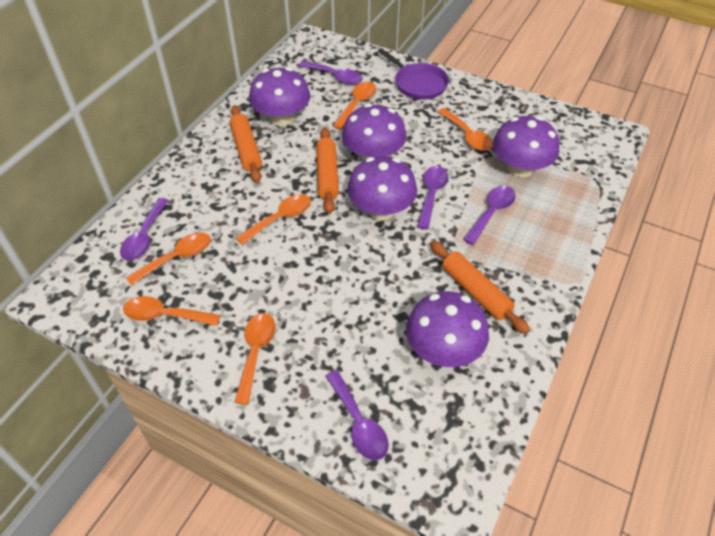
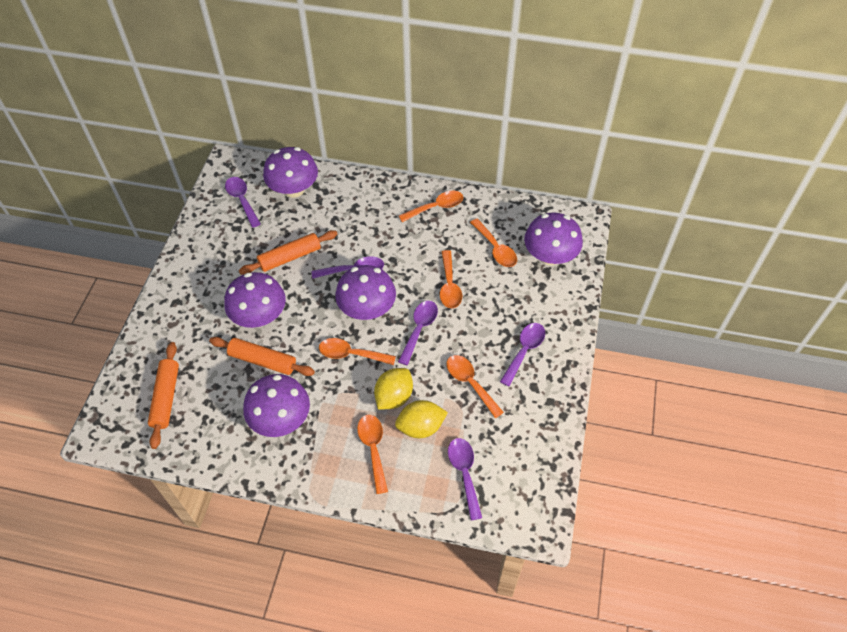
purple pan: [378,48,449,100] = 1 -> none = 0
yellow lemon: none = 0 -> [374,368,413,410] [395,400,448,438] = 2

